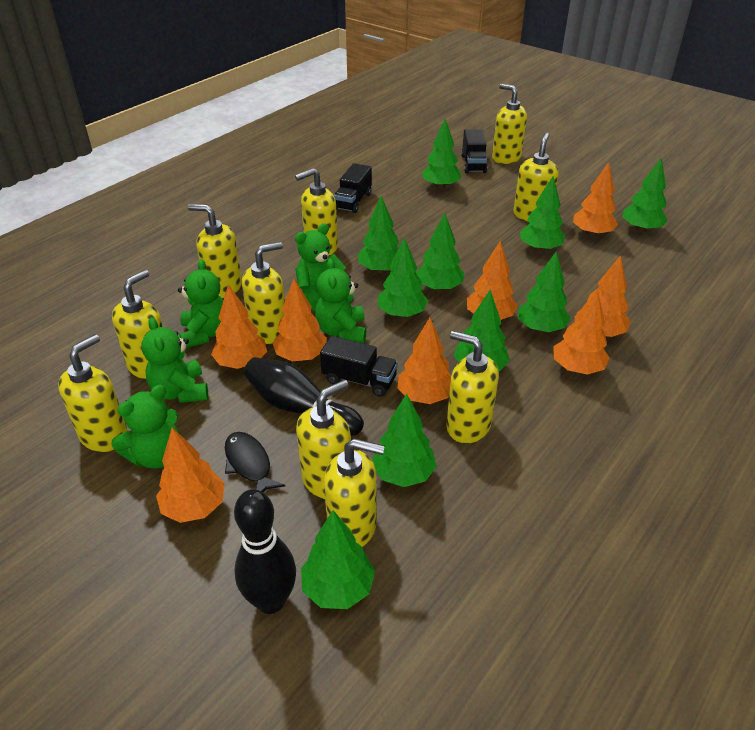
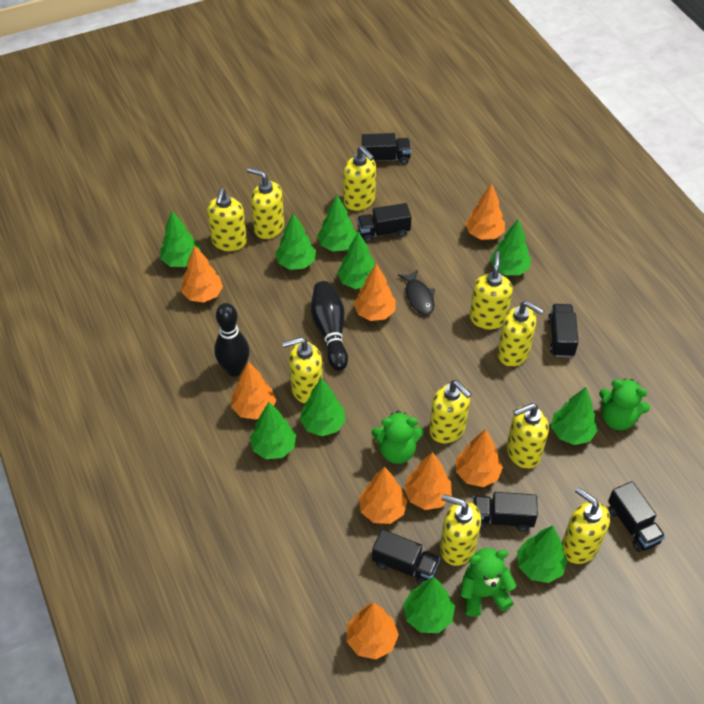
black truck: [320,336,398,397] [334,163,372,213] [461,130,488,173] = 3 -> [357,203,412,243] [362,133,411,165] [372,529,440,585] [473,492,538,532] [548,304,578,358] [608,481,665,552] = 6
green teddy bear: [111,385,179,468] [142,317,208,403] [178,259,223,348] [295,224,346,310] [315,258,366,343] = 5 -> [372,410,424,464] [460,548,517,617] [599,379,650,430] = 3

